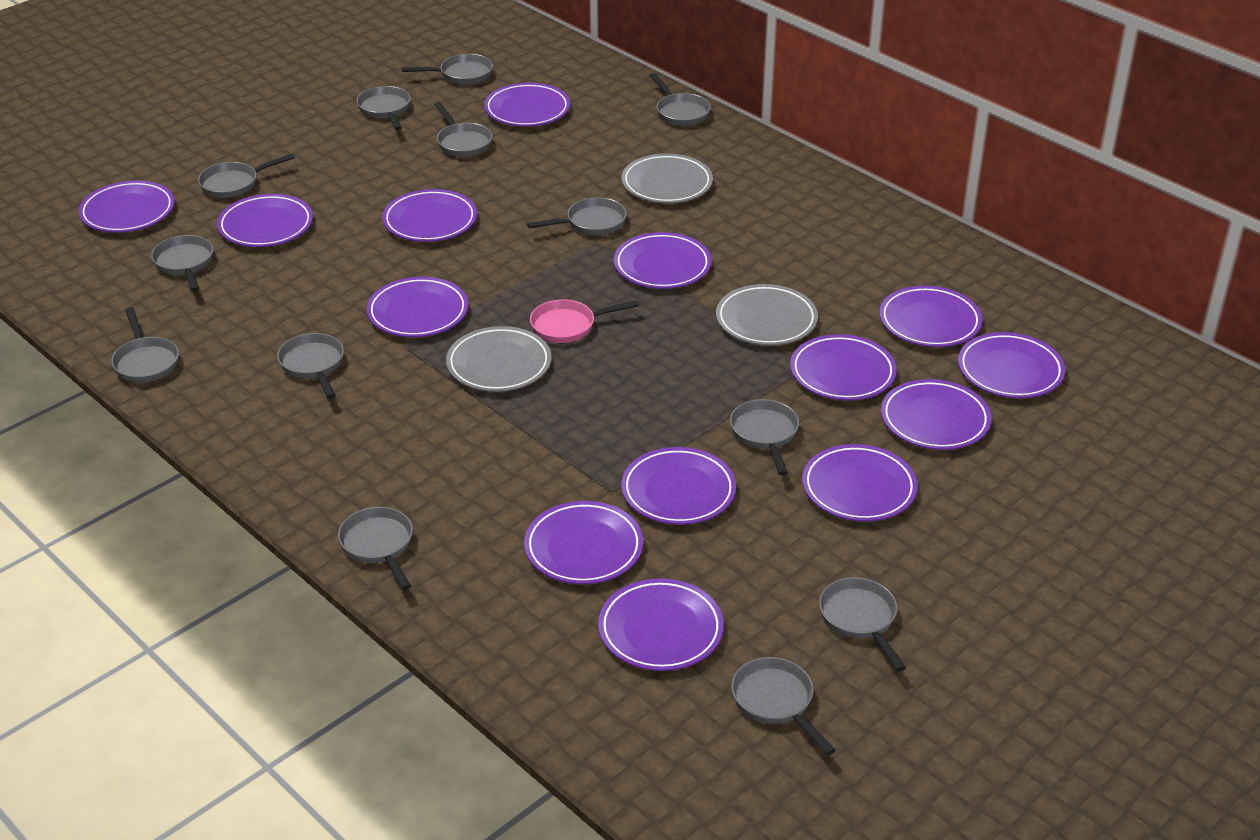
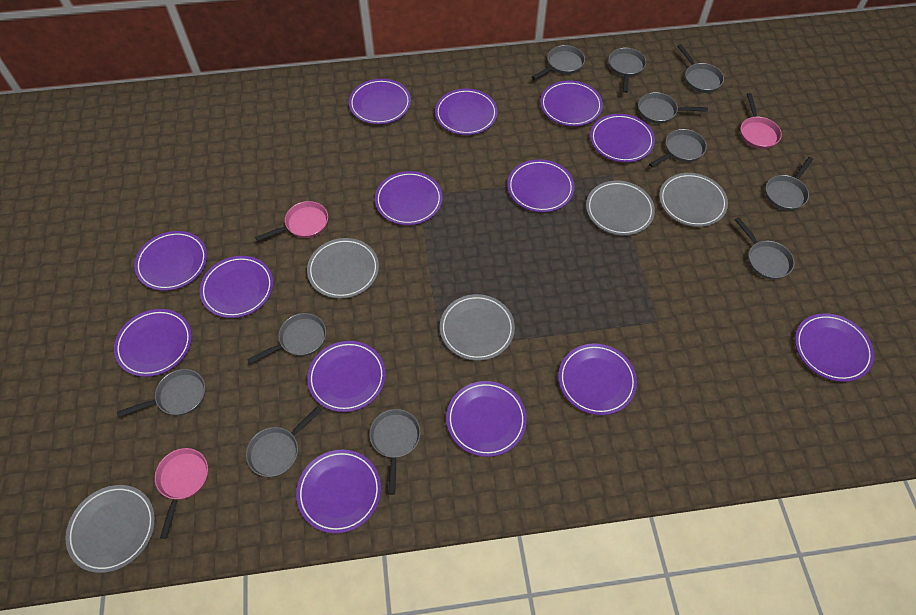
grey pan: [111,307,179,383] [151,235,213,292] [198,154,295,198] [277,333,344,399] [338,507,413,590] [356,86,411,130] [402,54,493,85] [434,102,492,157] [527,197,627,235] [650,73,711,126] [730,399,799,475] [731,657,836,755] [819,577,906,672] = 13 -> [117,369,205,417] [246,406,322,477] [247,313,326,364] [369,409,421,495] [532,45,585,80] [609,48,646,93] [638,92,708,124] [649,129,707,167] [677,44,724,93] [735,217,795,280] [765,157,813,211] = 11
grey plate: [446,326,552,392] [622,154,713,203] [716,284,818,346] = 3 -> [65,485,155,573] [307,238,379,299] [440,294,515,361] [586,181,655,236] [659,173,728,227] = 5
pink pan: [530,299,639,343] = 1 -> [155,448,208,539] [255,201,328,241] [741,93,782,149] = 3

